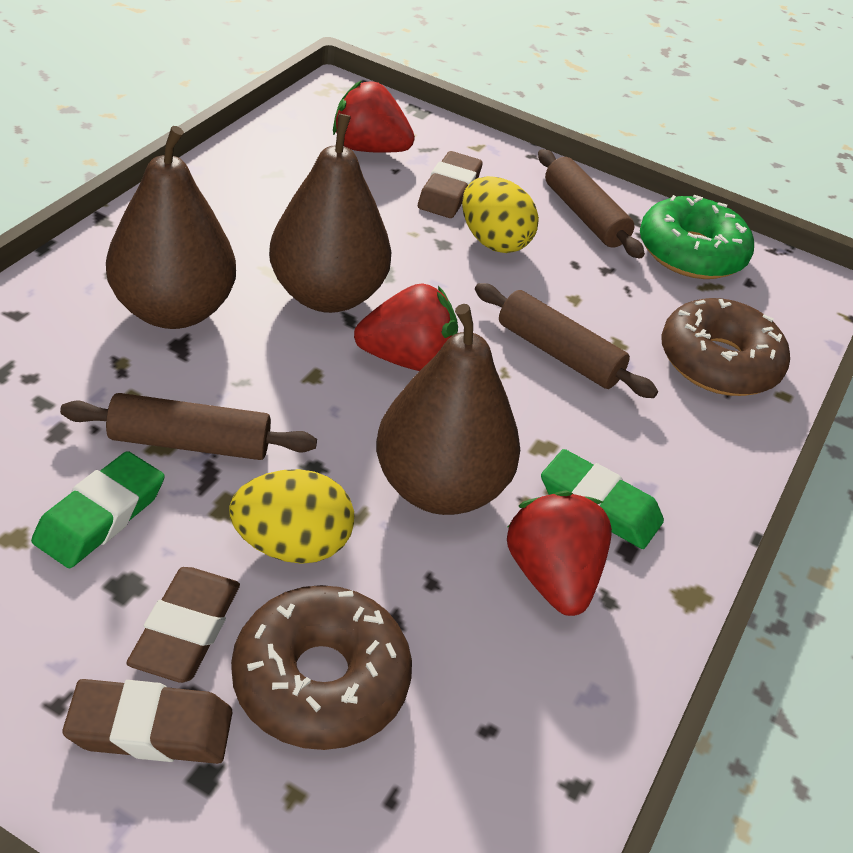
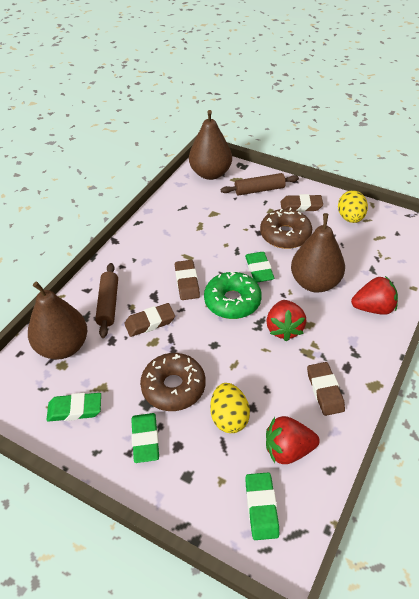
brown eraser: [63,679,233,764] [126,567,240,683] [418,151,483,218] = 3 -> [124,303,175,337] [175,260,200,300] [281,194,323,212] [307,362,345,416] = 4
brown rolling pin: [60,393,317,460] [475,283,658,398] [538,149,645,259] = 3 -> [95,263,118,338] [221,173,299,195] = 2
green eraser: [31,451,165,568] [541,449,664,549] = 2 -> [47,393,101,422] [131,413,159,463] [245,252,274,282] [245,473,279,540] = 4

